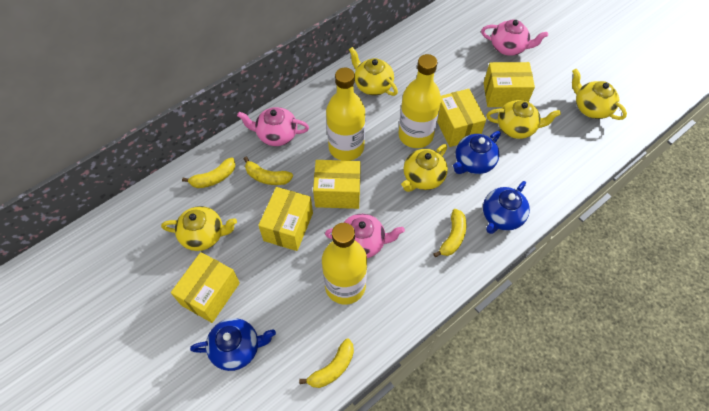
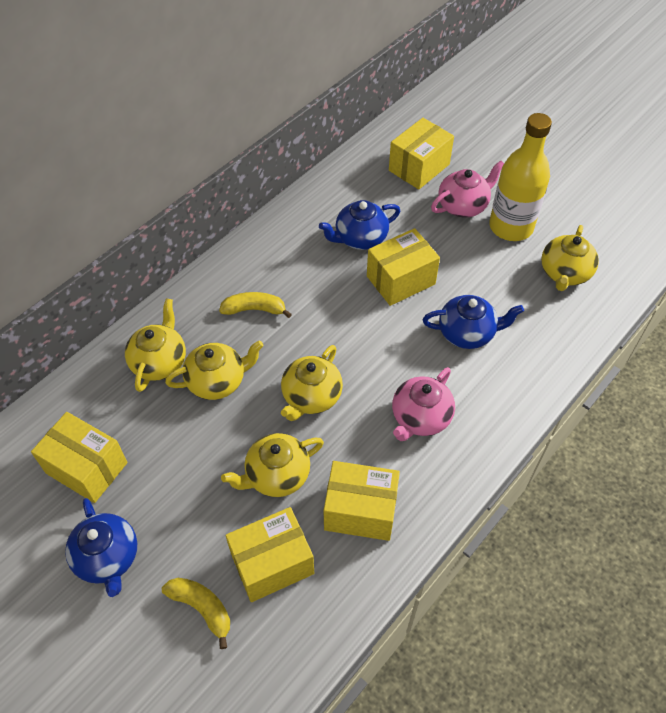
pink teapot: [237,107,309,146] [325,214,405,258] [481,19,548,56] = 3 -> [392,367,455,441] [431,161,504,217] = 2
yellow banana: [182,157,236,188] [244,157,293,185] [299,339,354,388] [433,209,467,257] = 4 -> [162,578,230,649] [219,292,292,318] = 2
yellow bottle: [322,223,367,305] [326,68,365,161] [398,54,441,148] = 3 -> [489,113,552,241] = 1

